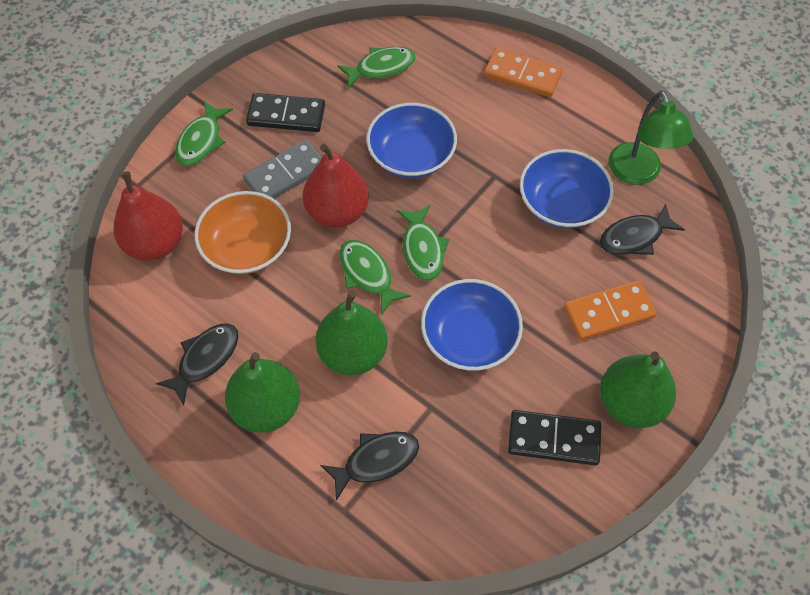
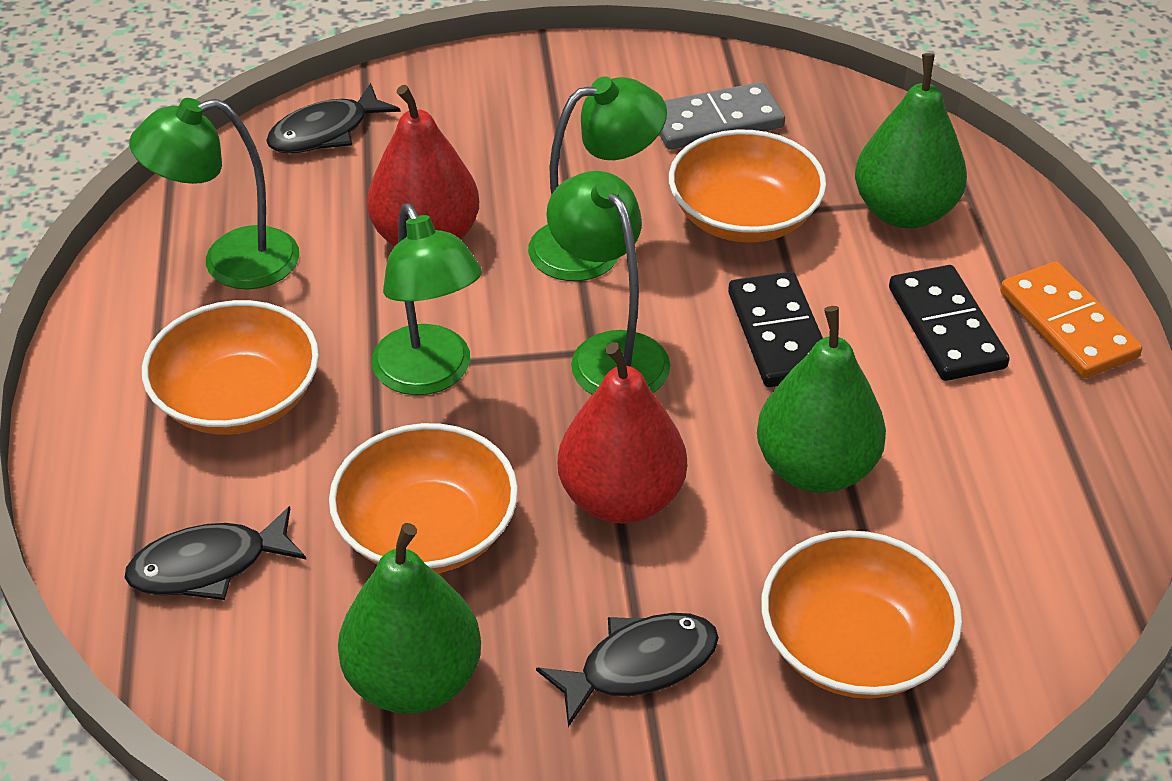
blue bowl: [366,103,457,178] [421,279,523,371] [520,149,614,228] = 3 -> none = 0
green fish: [175,101,233,166] [337,47,416,89] [339,240,411,315] [397,205,449,281] = 4 -> none = 0
green lamp: [608,91,693,185] = 1 -> [129,98,299,289] [372,203,482,395] [528,76,667,281] [546,171,670,395] = 4
orange bowl: [195,191,291,274] = 1 -> [142,300,319,435] [329,423,518,573] [669,130,827,242] [761,530,962,699] = 4
orange domino: [484,48,563,97] [564,280,657,341] = 2 -> [1000,261,1142,379] = 1

